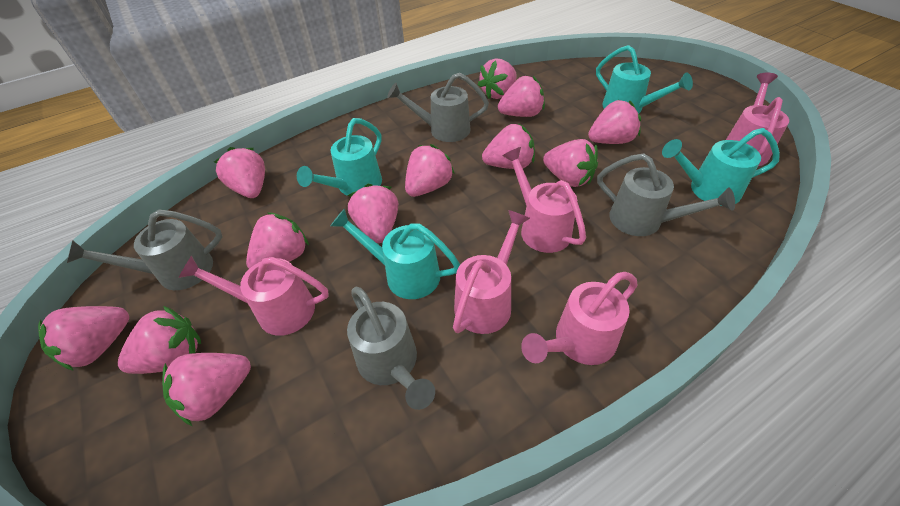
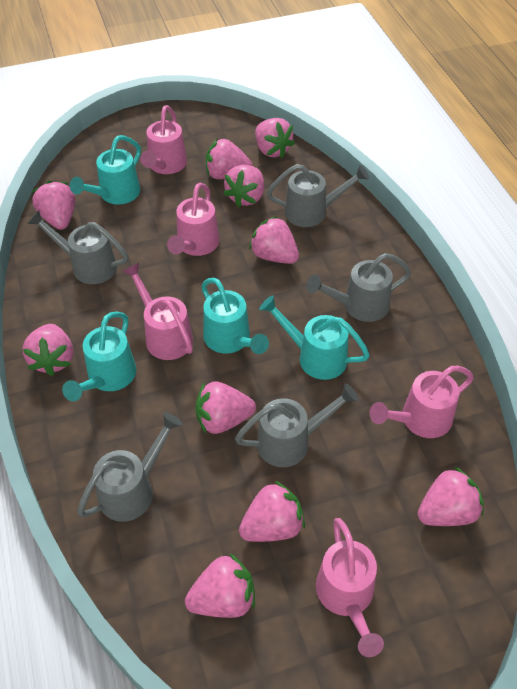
grey watering can: [67,210,222,290] [347,287,435,410] [387,73,489,142] [597,153,735,236] = 4 -> [27,210,128,284] [77,412,182,522] [235,384,359,467] [267,164,369,227] [306,253,411,322] = 5
pink strawberry: [38,306,129,371] [118,306,201,374] [162,353,251,426] [214,147,265,198] [246,212,309,269] [348,184,398,243] [405,144,455,197] [478,58,517,99] [482,124,535,169] [498,76,545,117] [543,139,598,187] [588,100,641,144] = 12 -> [22,324,73,376] [32,181,75,230] [185,553,255,618] [196,382,256,434] [206,138,253,179] [223,165,264,207] [239,481,305,542] [249,216,299,264] [255,118,295,158] [418,466,484,526] = 10

